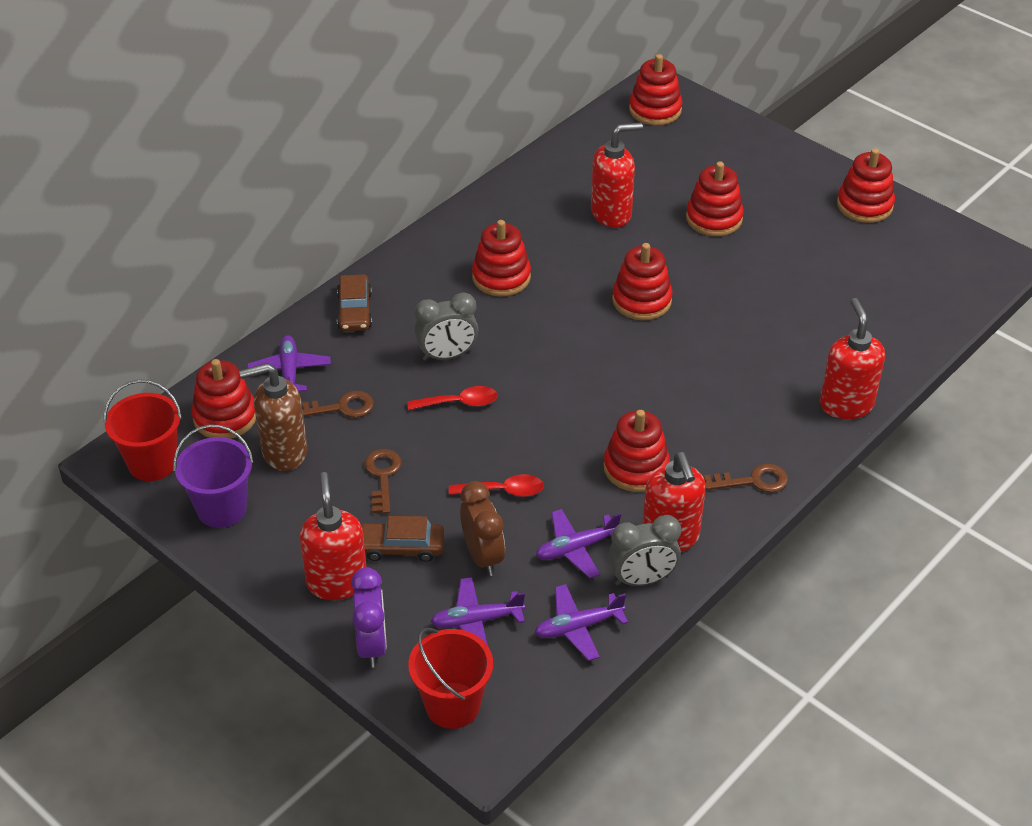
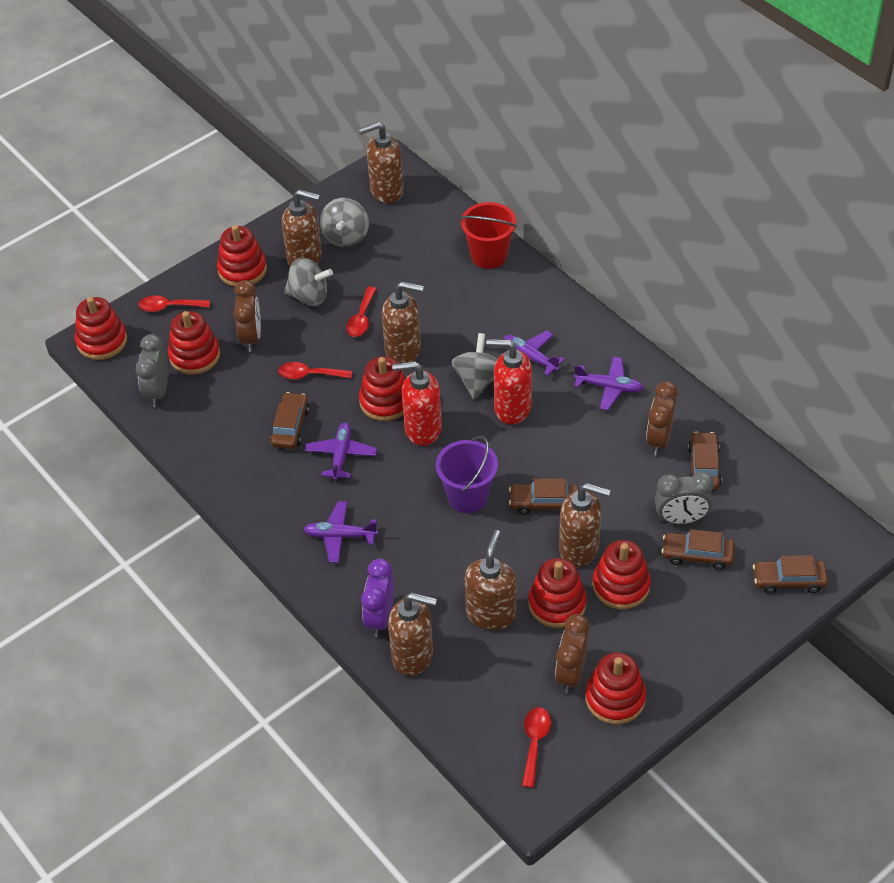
brown car: [337,274,372,331] [361,516,444,562] = 2 -> [270,392,309,449] [509,479,578,515] [661,529,735,570] [688,432,722,490] [753,555,828,594] = 5
brown clock: [460,481,505,576] = 1 -> [233,280,261,352] [555,614,589,693] [646,381,678,455] = 3
brown key: [302,391,374,418] [365,449,401,514] [704,464,788,493] = 3 -> none = 0
brown soap dispenser: [239,363,307,471] = 1 -> [282,189,322,266] [359,122,404,204] [382,281,424,363] [388,593,437,676] [465,530,516,630] [559,483,610,567] = 6
grey spinning top: none = 0 -> [284,257,333,306] [320,198,369,247] [452,333,497,399] = 3
red bucket: [104,379,182,481] [409,628,493,729] = 2 -> [460,202,517,269] = 1
red soap dispenser: [299,472,366,600] [591,123,643,228] [642,452,706,552] [820,298,885,419] = 4 -> [392,361,442,446] [486,339,532,424] = 2
red spoon: [407,386,498,410] [449,474,544,497] = 2 -> [138,295,210,312] [278,362,352,379] [346,286,377,337] [522,707,551,788] = 4

